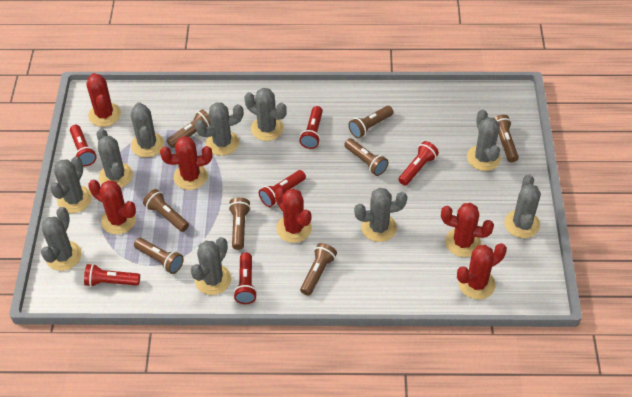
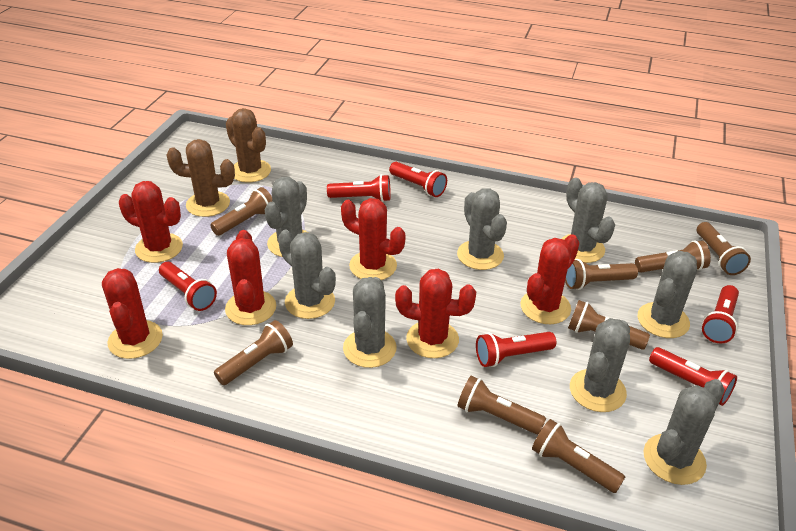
brown cactus: none = 0 -> [166,139,235,217] [226,108,271,183] = 2
grey cactus: [41,207,81,271] [50,156,92,213] [97,129,133,188] [131,102,164,157] [191,237,231,295] [195,102,243,156] [244,88,287,141] [354,188,407,242] [467,109,501,171] [504,174,541,238] = 10 -> [265,177,307,257] [278,230,336,319] [343,277,397,368] [457,188,507,270] [561,178,615,263] [570,318,630,412] [638,251,697,338] [643,379,725,485] = 8

